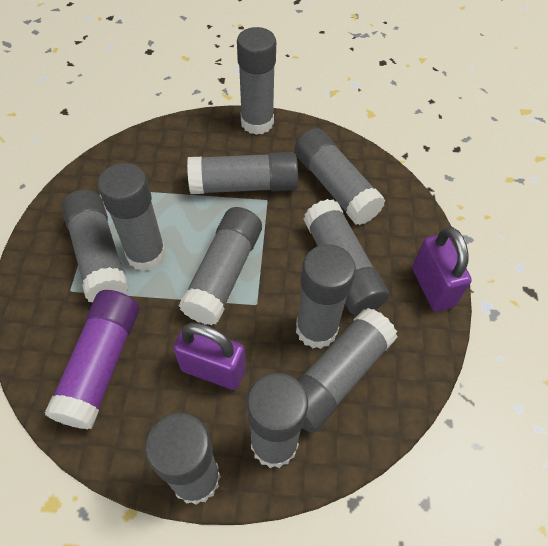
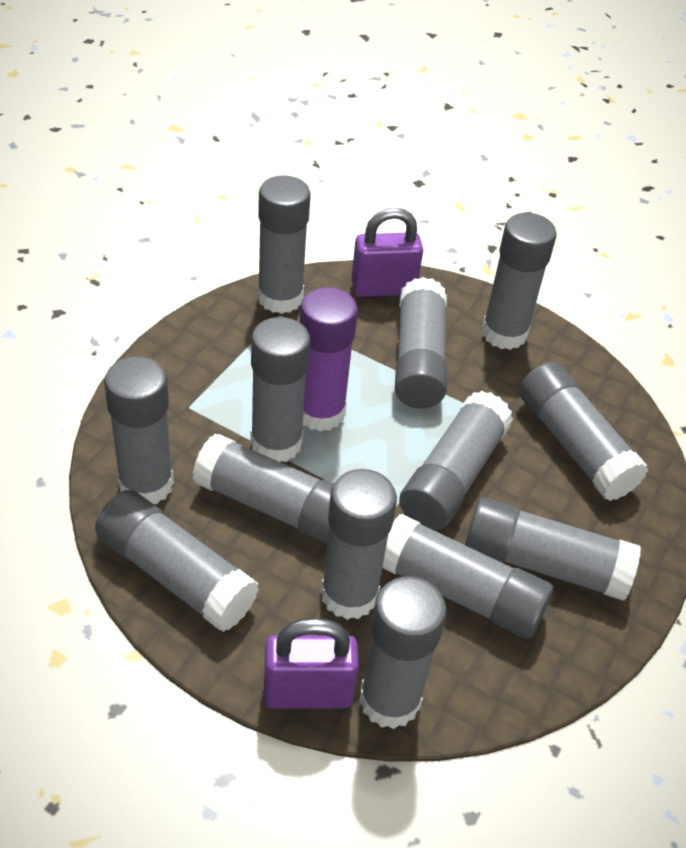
grey glue stick: [62,190,129,302] [98,163,166,271] [145,413,221,505] [178,207,262,325] [187,152,298,194] [237,27,276,135] [247,373,308,468] [294,128,385,225] [296,244,356,349] [297,308,398,433] [303,199,389,315] = 11 -> [95,490,259,632] [104,356,174,504] [193,434,334,544] [250,317,310,462] [258,175,311,314] [321,469,397,620] [359,576,447,729] [382,514,553,639] [395,277,447,409] [399,391,513,530] [465,497,641,601] [482,213,557,350] [519,362,648,501] = 13

